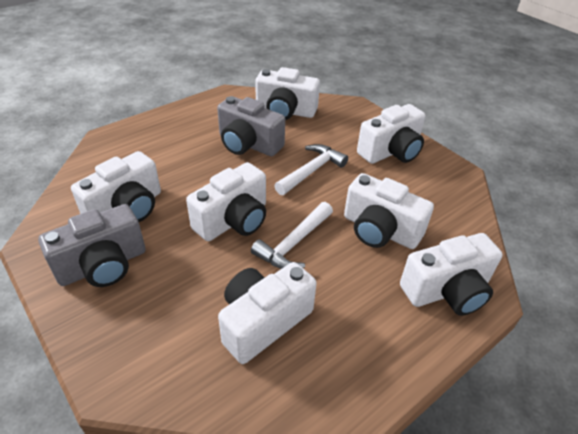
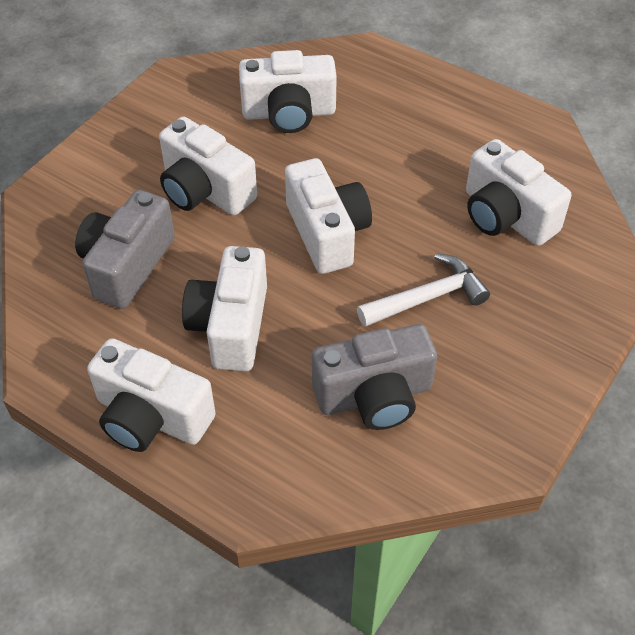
white camera: [71,151,161,222] [186,162,266,241] [218,262,317,364] [255,67,320,120] [344,173,434,249] [357,104,426,164] [400,233,503,316] = 7 -> [87,338,216,452] [159,117,257,215] [182,246,267,372] [239,50,337,133] [285,158,372,274] [466,139,571,246] = 6
white hammer: [251,202,333,269] [274,144,348,195] = 2 -> [357,253,490,327] = 1

